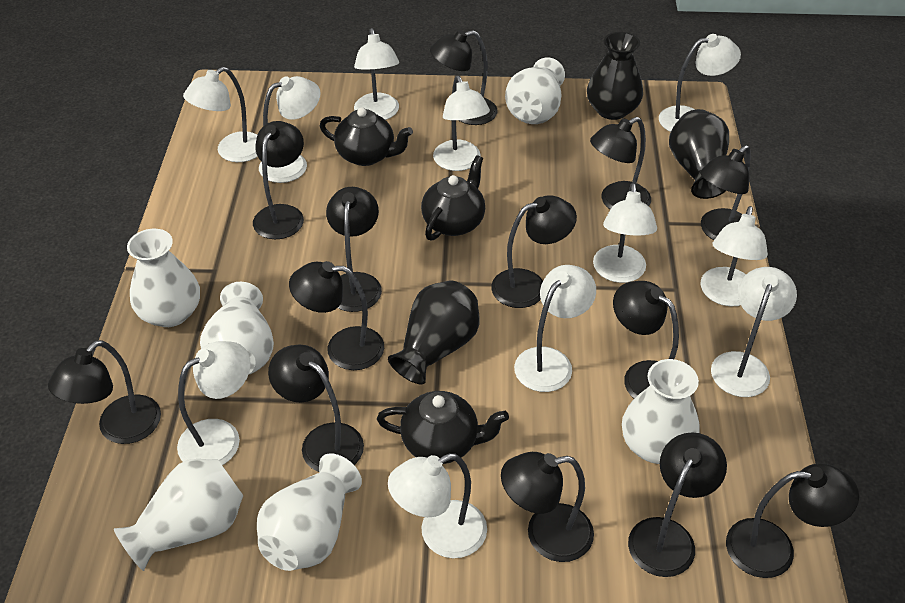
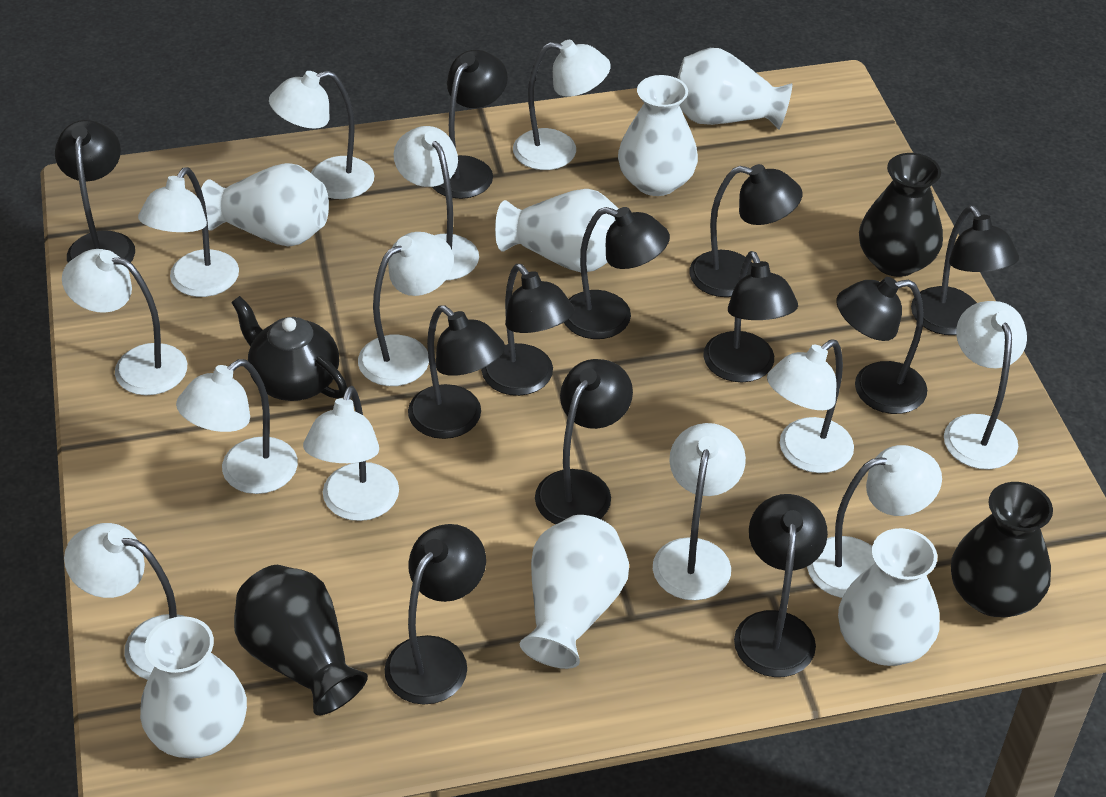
black lamp: [48,340,161,444] [253,121,304,239] [268,345,364,472] [289,261,384,370] [326,187,382,312] [430,30,498,125] [491,195,577,308] [501,452,594,562] [590,117,651,209] [613,281,679,399] [628,432,727,577] [700,145,751,240] [726,463,859,578] = 13 -> [55,120,135,263] [384,524,486,705] [408,305,505,439] [432,50,508,199] [481,264,574,396] [535,359,633,524] [564,207,670,339] [689,164,802,297] [703,251,798,382] [734,494,828,677] [836,277,927,414] [911,206,1019,335] = 12
black teapot: [320,107,413,166] [377,391,509,464] [421,155,485,241] = 3 -> [231,296,348,401] = 1
white lamp: [177,341,251,465] [183,67,258,162] [259,76,321,183] [354,28,399,120] [388,453,487,558] [433,76,490,171] [514,265,596,392] [593,183,657,283] [659,34,741,132] [701,206,768,307] [711,267,797,397] = 11 -> [62,249,187,395] [64,523,186,680] [138,167,239,297] [176,359,298,494] [269,71,374,199] [303,386,399,521] [358,232,454,386] [394,126,479,280] [513,40,611,170] [653,423,746,600] [767,339,854,473] [807,445,942,598] [944,301,1027,470] = 13
white vase: [114,459,243,571] [127,229,200,327] [200,282,274,375] [257,453,362,571] [505,57,565,124] [622,359,700,464] = 6 -> [140,616,247,759] [201,163,329,246] [495,189,619,272] [520,515,629,669] [618,75,698,196] [677,48,792,130] [838,528,940,666] = 7

